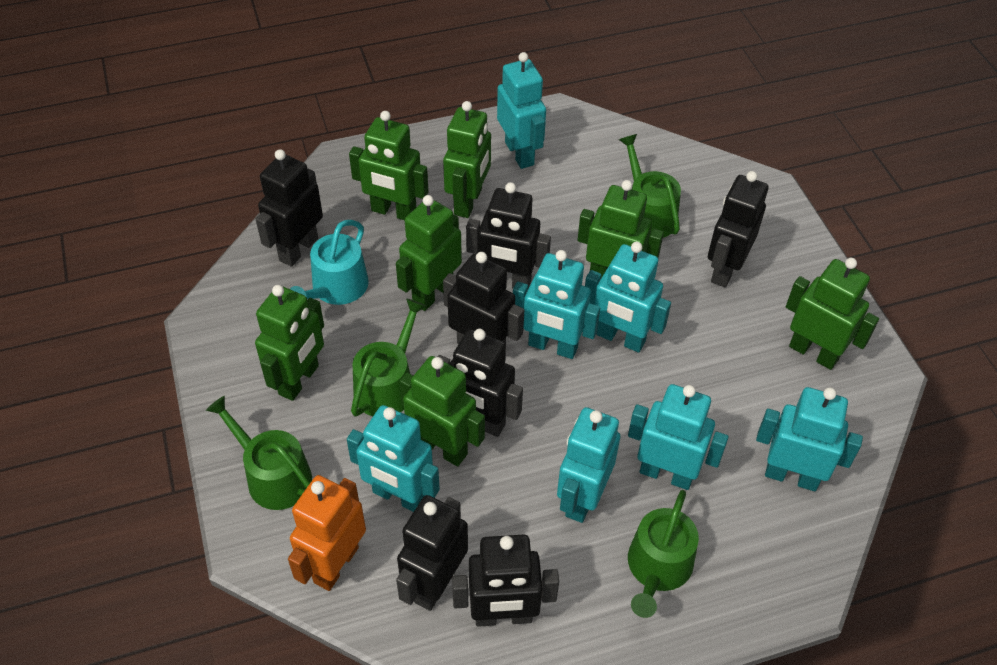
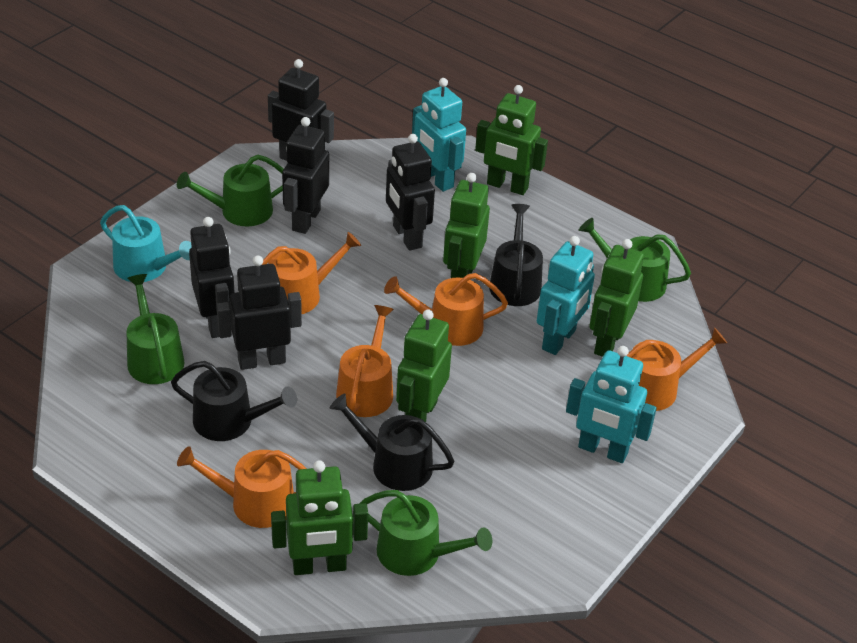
black robot: [256,149,323,267] [396,495,468,611] [438,329,523,437] [443,252,524,344] [452,535,559,627] [466,182,551,289] [708,171,768,287] = 7 -> [189,217,235,338] [217,256,302,370] [268,59,334,161] [282,117,329,234] [386,134,435,251] = 5
black watering can: none = 0 -> [171,361,297,441] [329,393,455,491] [489,204,543,306] = 3
green robot: [255,285,324,401] [349,111,429,220] [396,195,462,311] [400,356,485,466] [443,101,491,218] [578,180,664,278] [786,258,879,370] = 7 -> [271,460,368,575] [396,309,452,422] [443,173,490,278] [475,85,548,195] [589,239,644,357] = 5
orange robot: [288,475,366,591] = 1 -> none = 0
orange watering can: none = 0 -> [177,446,307,528] [262,232,361,314] [336,305,394,417] [384,273,508,346] [627,327,727,411] = 5
turquoise robot: [347,405,440,512] [497,52,546,169] [513,250,600,359] [557,407,620,523] [585,242,671,353] [628,384,729,490] [756,387,863,491] = 7 -> [412,78,466,192] [537,236,595,355] [566,346,657,463] = 3

